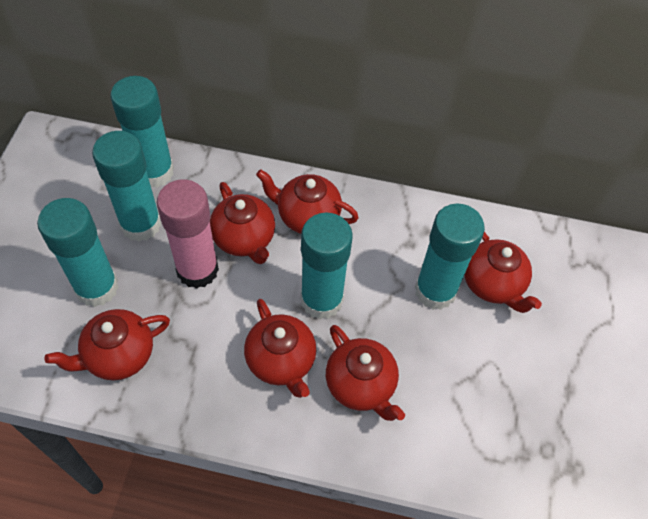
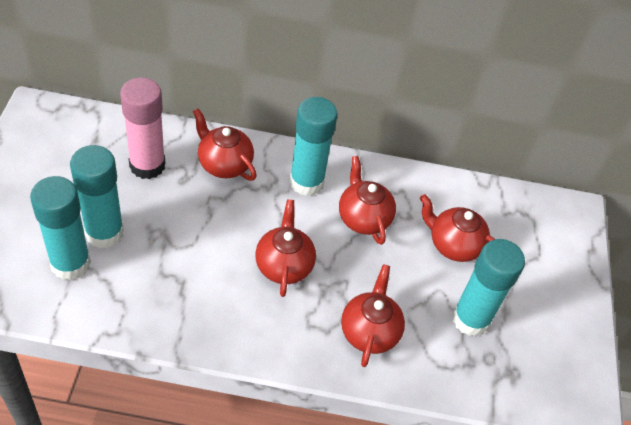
red teapot: [45,309,170,380] [210,182,275,264] [244,299,316,398] [256,169,359,234] [326,325,405,421] [464,232,542,313] = 6 -> [193,109,257,181] [255,199,316,297] [339,156,396,245] [341,264,405,367] [420,194,495,262] = 5
turquoise glue stick: [37,198,119,307] [92,131,161,242] [111,76,174,188] [301,213,353,319] [415,203,485,310] = 5 -> [30,176,91,280] [70,145,124,248] [289,97,337,196] [452,239,525,336] = 4

